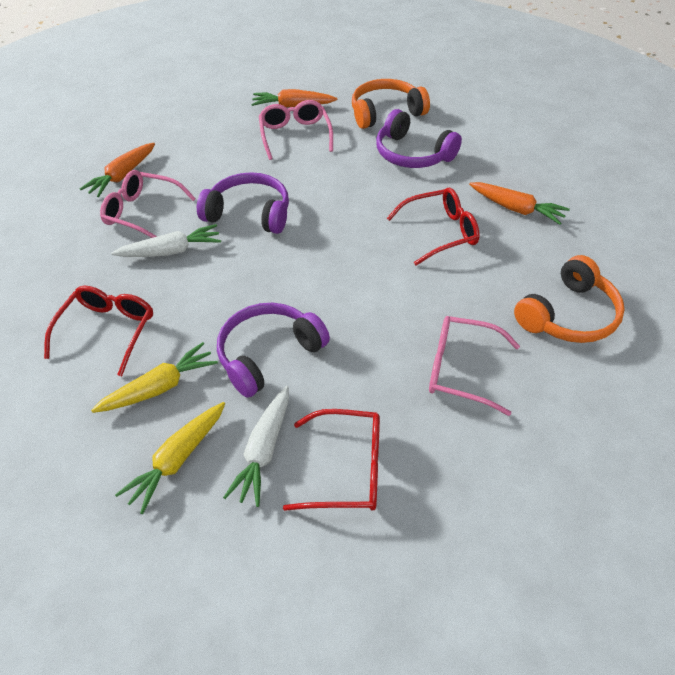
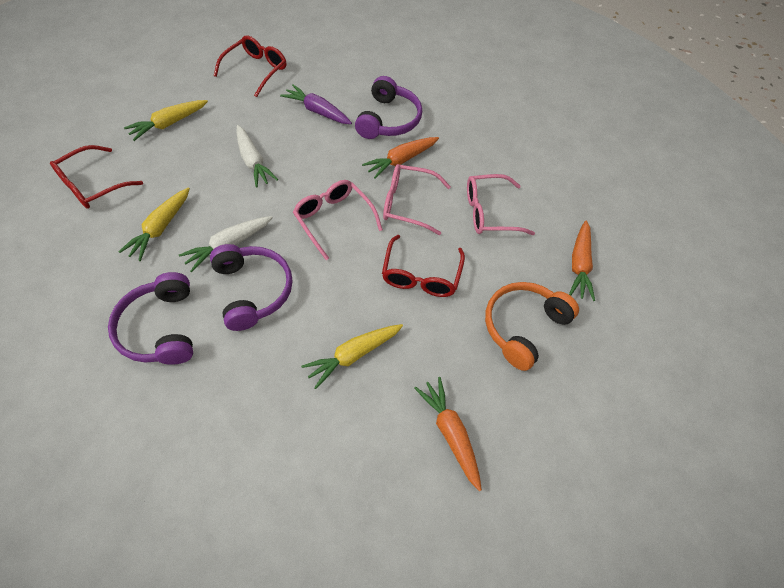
orange headphones: [352,79,430,129] [514,255,625,343] = 2 -> [485,282,579,371] = 1
purple carrot: none = 0 -> [280,84,352,124] = 1
yellow carrot: [91,342,218,413] [115,402,225,514] = 2 -> [118,188,190,261] [124,100,208,141] [301,324,403,389] = 3

